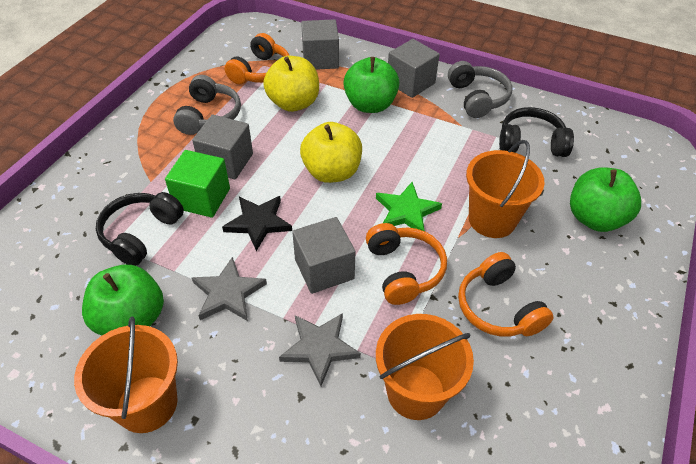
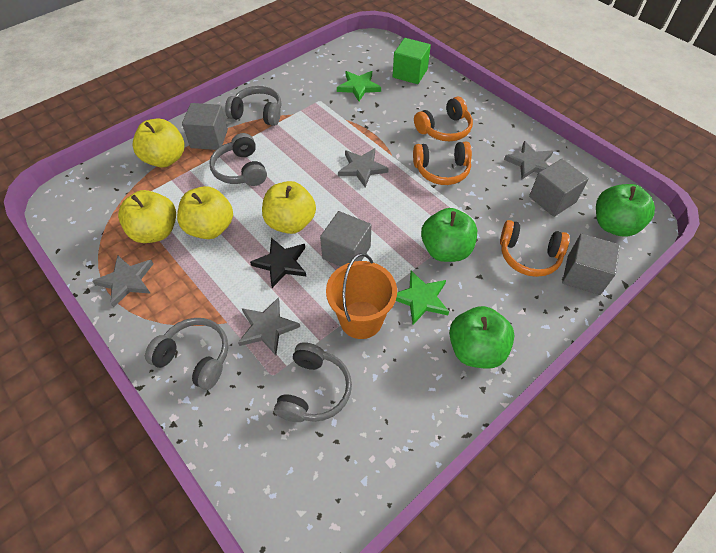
black headphones: [96,192,184,266] [499,107,574,157] = 2 -> none = 0
green star: [376,182,442,231] = 1 -> [337,71,381,101] [396,271,449,325] = 2
grey headphones: [173,75,241,135] [448,61,512,118] = 2 -> [145,318,228,390] [209,133,267,186] [225,86,281,126] [274,342,352,422] = 4
grey star: [192,257,267,321] [279,313,361,386] = 2 -> [92,255,153,307] [238,297,300,355] [338,148,389,187] [504,141,553,179] = 4
orange bucket: [74,316,178,433] [376,314,474,420] [466,140,545,238] = 3 -> [326,253,397,339] = 1
yellow apple: [263,56,319,112] [300,122,362,183] = 2 -> [118,190,176,243] [133,119,184,167] [177,186,233,239] [262,181,316,234] = 4

